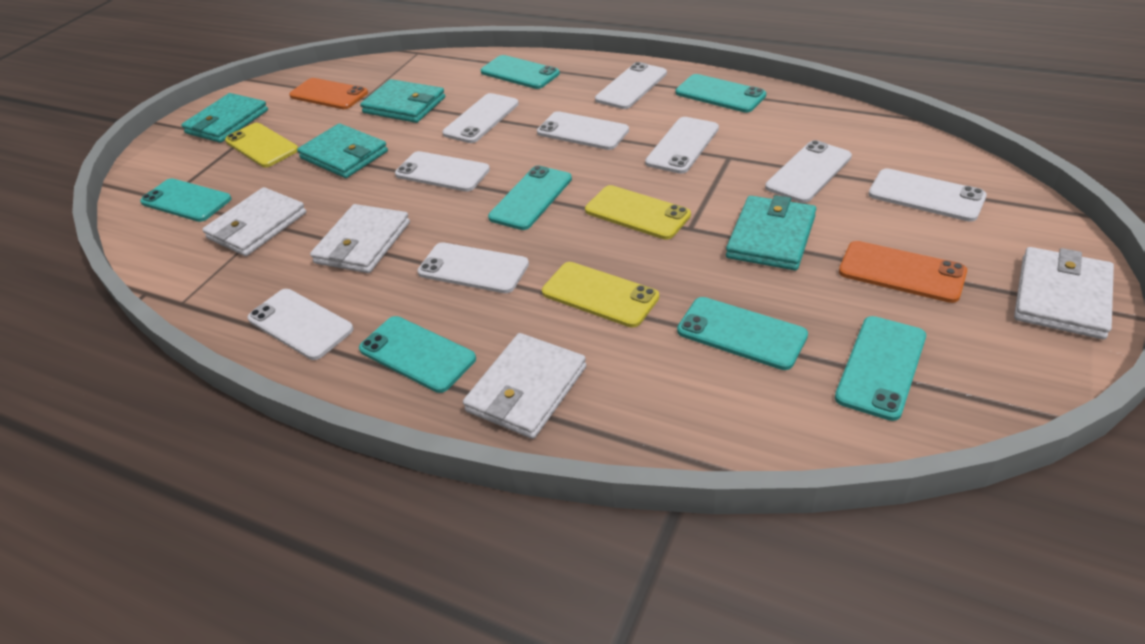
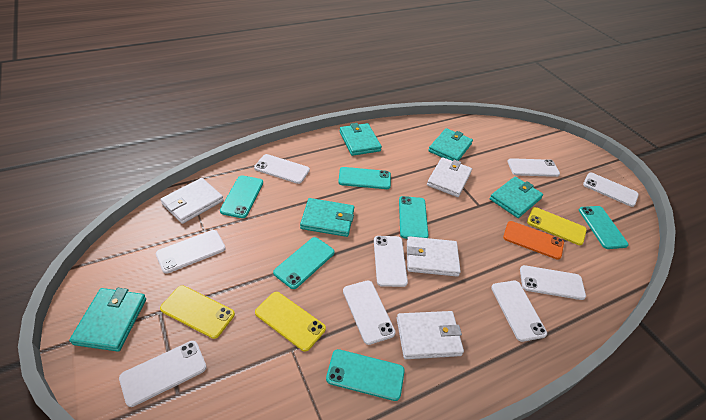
orange phone: [289,78,368,109] [839,241,967,303] = 2 -> [503,221,564,260] = 1
turquoise phone: [140,178,232,222] [359,316,476,393] [481,55,560,89] [488,165,572,230] [676,74,766,113] [677,297,808,370] [835,316,926,421] = 7 -> [220,175,263,218] [273,237,335,289] [326,349,405,401] [338,167,391,189] [399,196,429,239] [579,206,629,249] = 6
turquoise wallet: [181,93,268,143] [297,123,388,178] [360,79,445,123] [726,195,816,270] = 4 -> [69,288,146,352] [300,198,354,237] [340,123,382,156] [428,128,473,161] [490,177,543,218] = 5

